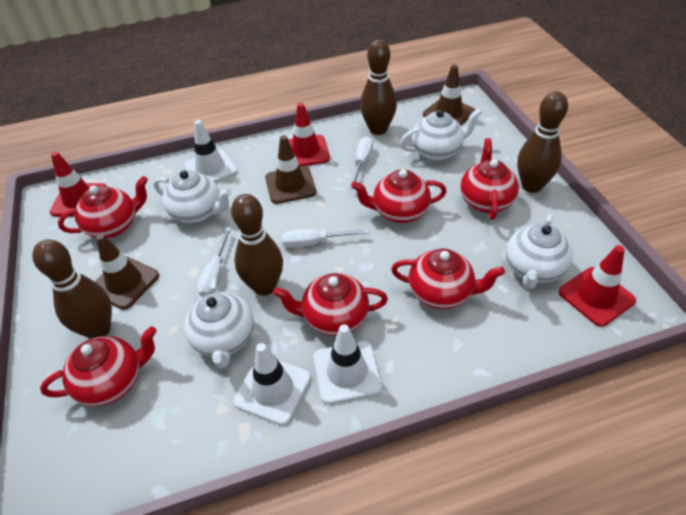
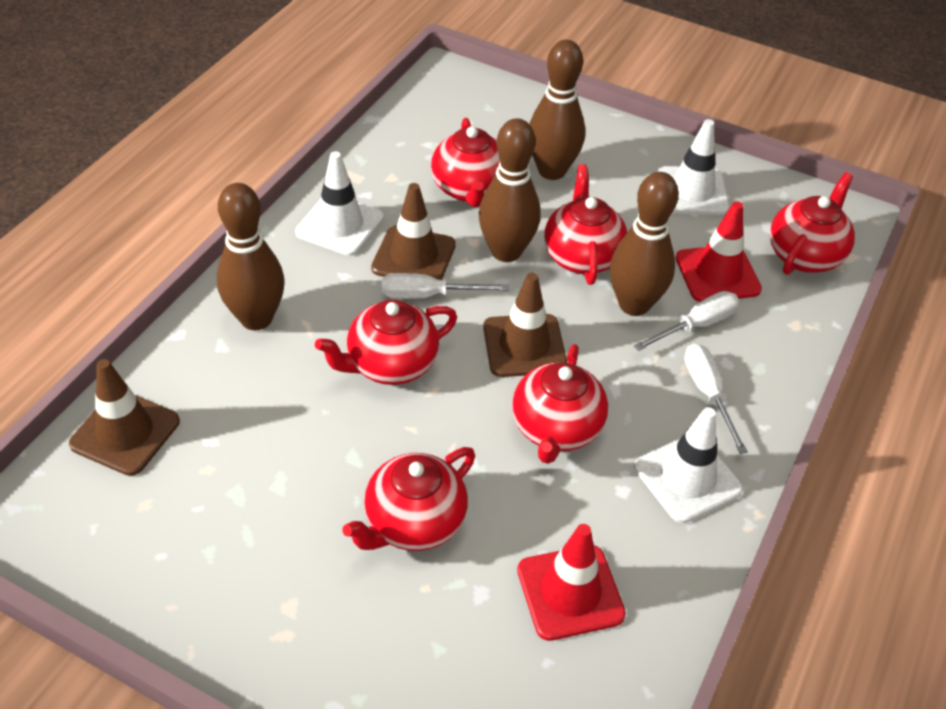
red traffic cone: [50,152,106,217] [288,103,330,166] [559,245,636,327] = 3 -> [517,524,626,641] [675,201,762,302] = 2
white teapot: [153,171,231,223] [184,278,254,368] [400,108,482,161] [506,214,573,289] = 4 -> none = 0

